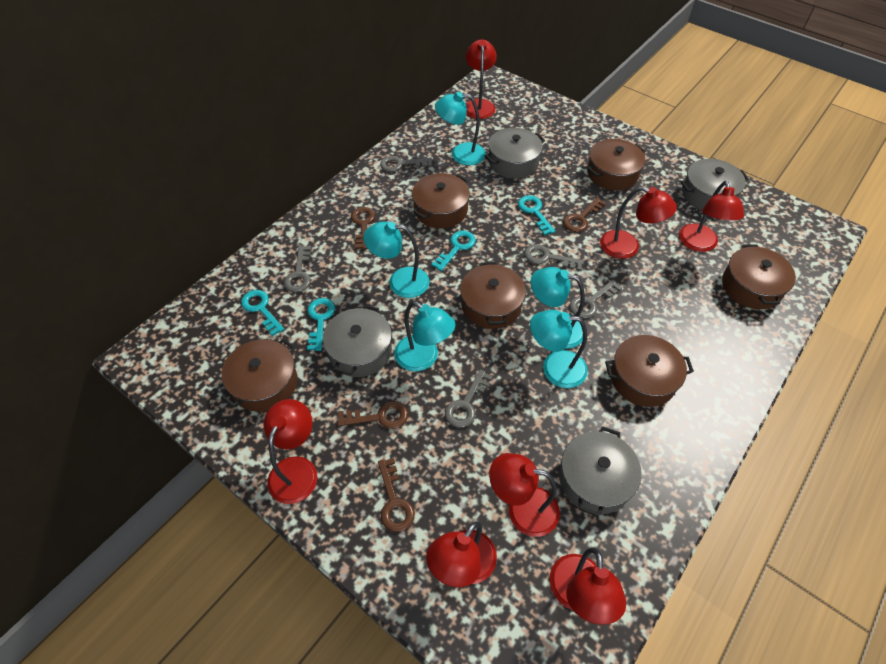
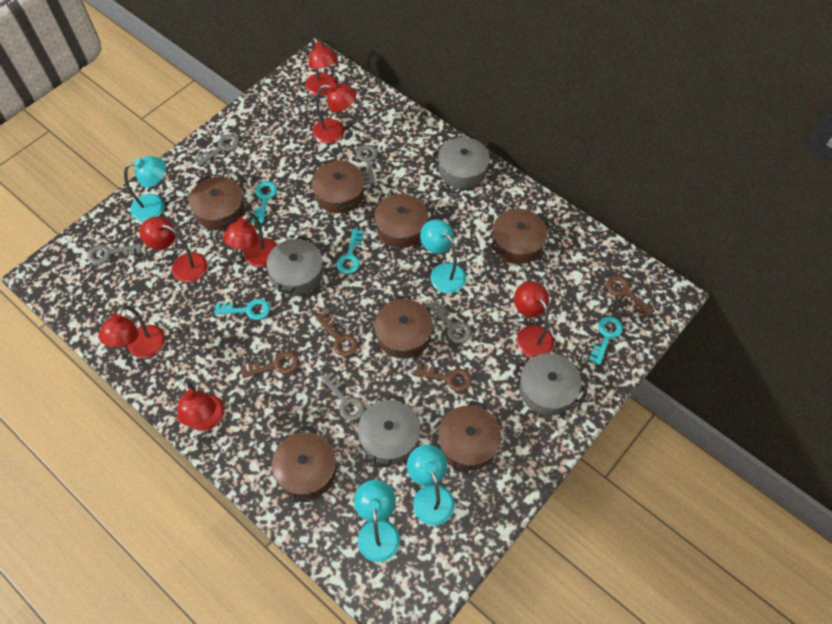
brown pot: [221,339,297,412] [412,173,470,228] [460,262,526,329] [587,139,645,191] [605,335,694,407] [722,244,796,309] = 6 -> [189,175,245,230] [272,427,336,502] [312,158,364,213] [368,194,434,248] [374,295,433,359] [438,400,501,474] [490,209,549,264] = 7
turquoise lamp: [363,221,429,298] [394,301,455,371] [435,92,486,165] [530,267,585,349] [530,310,588,388] = 5 -> [124,156,166,221] [354,480,400,562] [407,445,455,525] [420,219,466,293] = 4

